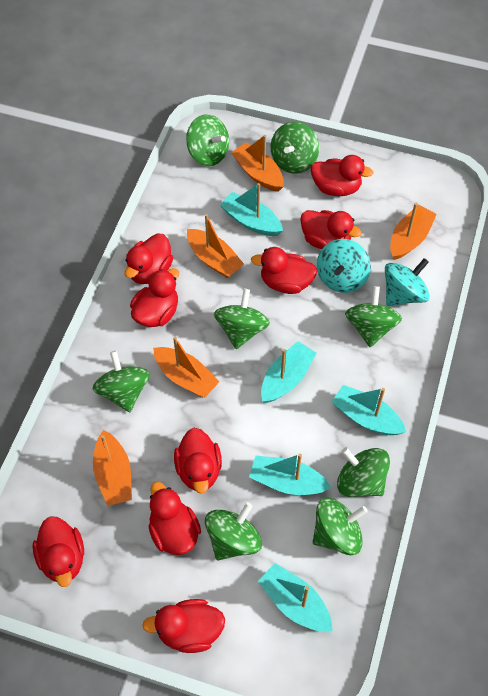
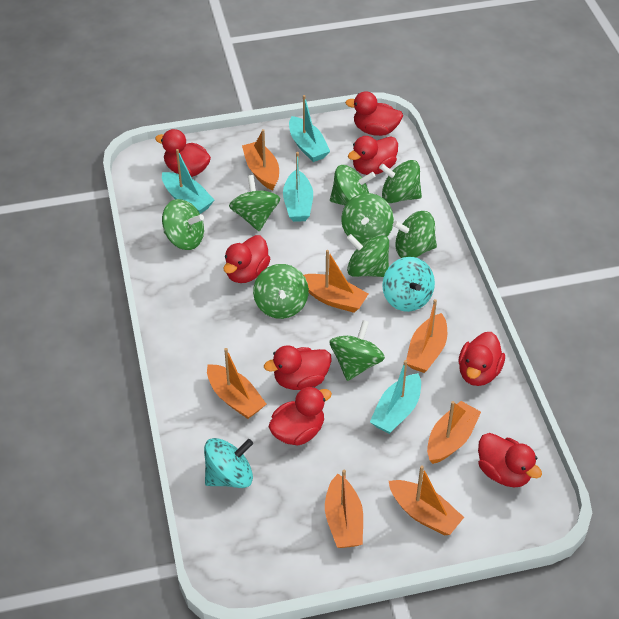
green spinning top: [93,351,150,412] [186,114,229,166] [205,502,262,560] [214,289,270,349] [271,122,319,174] [313,498,368,555] [337,447,390,497] [345,286,402,347] = 8 -> [162,199,204,250] [229,175,280,231] [253,264,309,319] [329,320,385,381] [330,165,375,205] [341,193,394,244] [347,234,389,277] [379,160,422,203] [393,211,437,258] = 9
orange boat: [93,430,132,506] [153,336,220,398] [187,214,244,278] [231,135,284,192] [390,203,437,260] = 5 -> [207,348,266,419] [242,129,279,190] [304,250,368,313] [325,470,363,548] [389,466,464,535] [406,299,447,373] [427,401,481,464] = 7
red duck: [33,516,84,587] [124,233,173,284] [130,268,179,327] [142,599,225,653] [149,482,201,555] [174,428,222,494] [251,247,317,294] [300,210,361,249] [311,155,373,196] = 9 -> [155,129,211,177] [224,235,270,283] [264,345,332,390] [269,386,332,446] [345,91,403,136] [348,136,398,175] [458,332,505,386] [478,433,542,487] = 8
turquoise boat: [220,183,283,236] [249,453,331,495] [258,563,333,632] [261,341,316,403] [332,385,406,435] = 5 -> [162,149,214,214] [283,152,313,222] [289,95,330,162] [370,360,421,434] = 4

